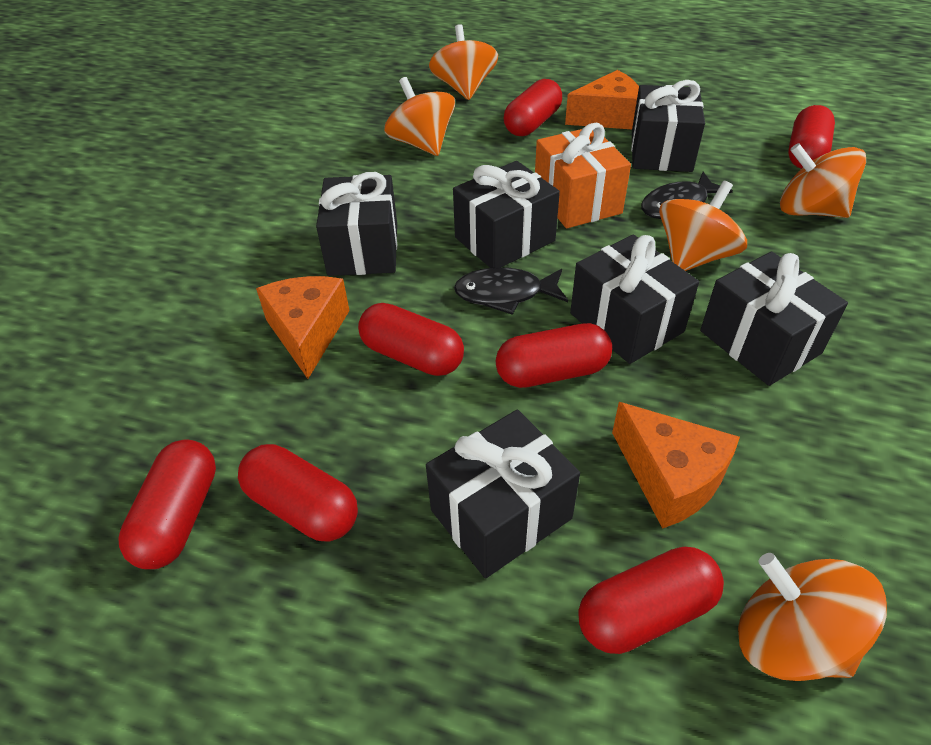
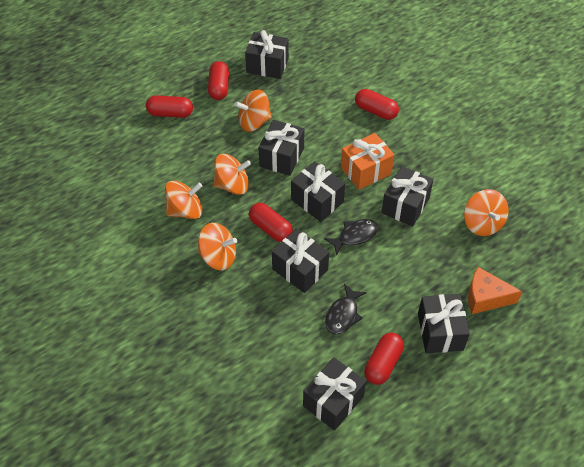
black gift: [316,172,397,276] [426,409,580,578] [453,161,560,268] [570,234,699,364] [631,80,705,172] [700,251,848,386] = 6 -> [245,30,289,79] [259,120,304,176] [272,229,329,293] [291,161,345,222] [303,357,366,431] [381,166,434,227] [418,294,470,353] = 7
orange cheese: [256,276,350,379] [565,70,639,129] [612,402,740,529] = 3 -> [468,267,522,314] = 1
red capsule: [118,440,216,569] [238,444,358,542] [358,303,464,376] [496,323,612,388] [504,79,562,136] [578,547,724,654] [788,105,835,169] = 7 -> [146,95,193,118] [208,61,229,100] [249,203,293,242] [355,89,399,120] [364,333,404,385] = 5

